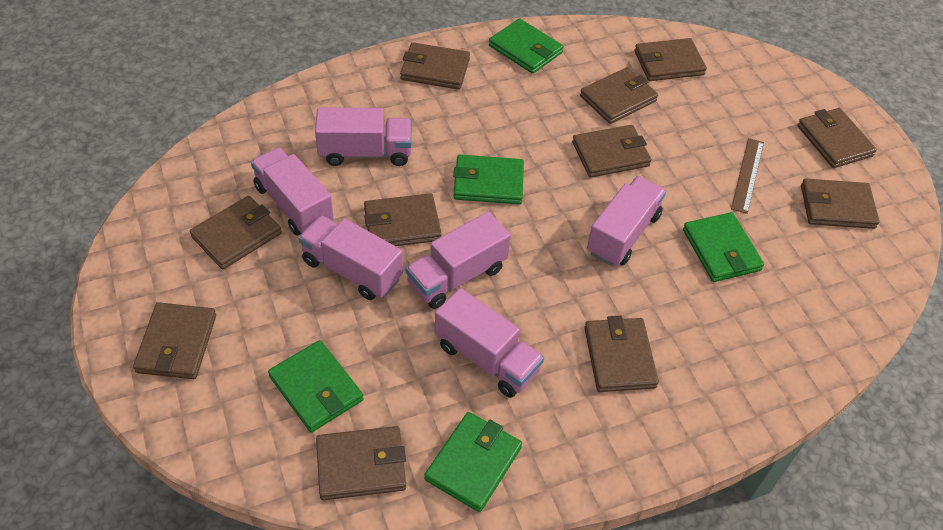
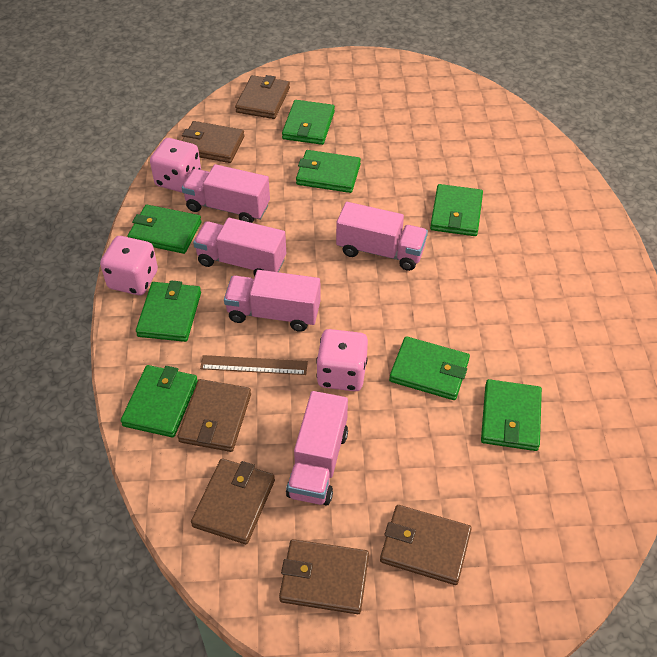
brown wallet: [133,302,216,379] [190,196,282,270] [316,426,406,500] [364,193,442,246] [400,42,470,90] [572,125,651,178] [580,67,658,124] [584,316,659,392] [634,38,707,81] [797,108,877,168] [801,179,880,229] = 11 -> [178,379,251,452] [182,121,245,163] [191,458,275,544] [235,75,290,119] [279,539,369,614] [380,505,472,585] = 6
green wallet: [268,340,364,432] [424,412,522,512] [453,154,524,204] [489,18,563,74] [683,212,764,282] = 5 -> [121,365,198,437] [127,205,202,254] [136,280,201,342] [282,100,335,145] [296,150,361,193] [389,336,470,400] [430,184,483,236] [481,379,542,451] = 8
pink dice: none = 0 -> [100,236,158,295] [150,138,201,193] [316,329,368,391] = 3
pink truck: [251,147,334,236] [298,215,403,300] [315,107,412,166] [405,212,511,309] [435,288,544,398] [587,176,666,266] = 6 -> [182,164,270,223] [193,218,286,276] [224,270,321,332] [286,391,348,506] [336,202,428,271] = 5

